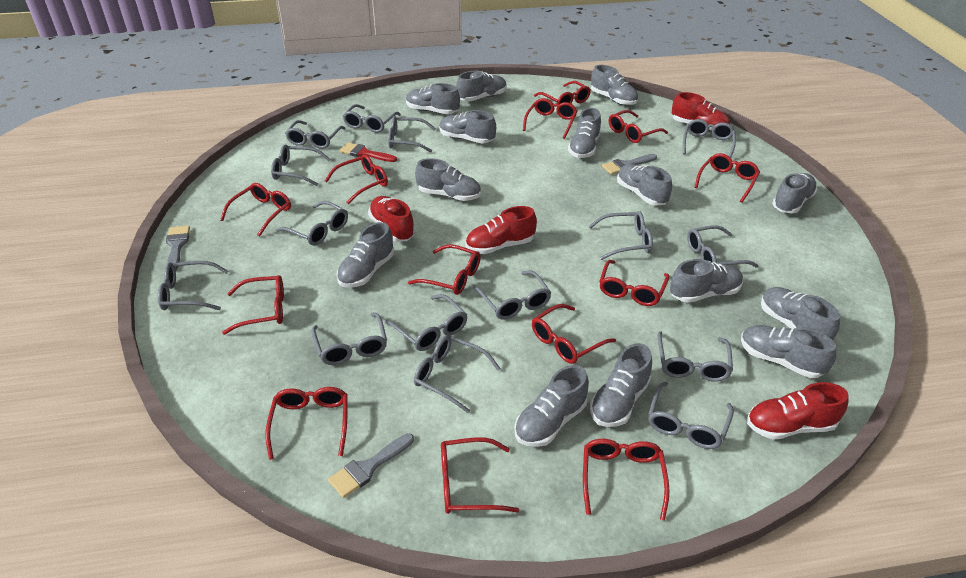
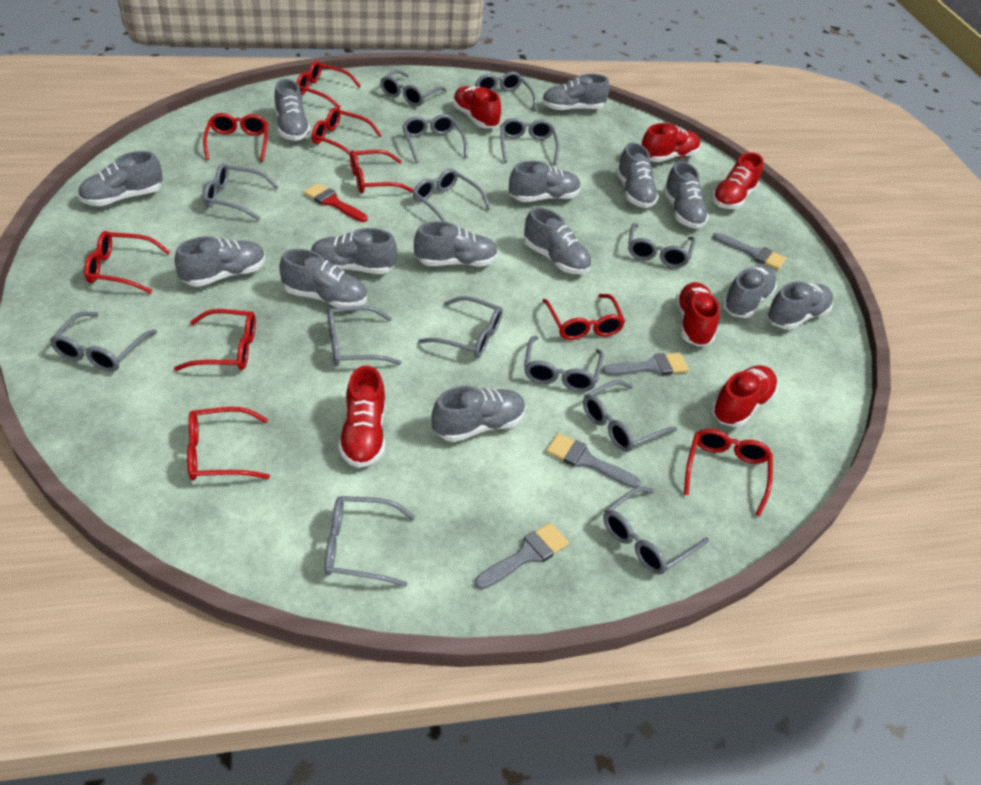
grey brush: [166,226,190,270] [328,433,414,498] [602,154,657,175] = 3 -> [475,523,569,589] [546,433,641,488] [602,353,689,375] [713,233,786,270] = 4
grey glasses: [158,261,229,310] [271,144,331,186] [276,201,348,246] [285,120,345,149] [311,313,387,365] [343,104,401,133] [384,294,468,351] [388,116,436,153] [414,335,501,414] [473,271,551,320] [589,211,653,260] [648,382,734,449] [658,331,733,382] [683,119,736,158] [687,225,759,268] = 15 -> [50,311,157,372] [203,163,279,221] [324,496,415,587] [327,306,402,366] [380,70,447,106] [402,114,468,163] [413,169,491,222] [418,296,503,358] [475,72,537,111] [500,118,559,165] [524,336,604,392] [583,380,678,452] [603,487,709,575] [628,223,696,268] = 14
red glasses: [220,183,291,237] [222,275,284,335] [266,387,348,460] [325,154,388,204] [408,244,481,295] [441,437,519,514] [523,98,577,139] [532,304,616,364] [534,81,591,105] [583,439,670,521] [599,260,669,306] [609,110,668,143] [694,153,760,203] = 13 -> [84,231,170,294] [174,309,256,371] [187,407,270,480] [203,113,268,162] [296,61,361,109] [312,107,382,160] [350,150,414,193] [542,294,625,340] [684,429,773,516] = 9
red shoe: [368,196,415,242] [466,206,537,254] [672,92,730,132] [747,382,849,440] = 4 -> [339,365,385,468] [452,86,501,128] [641,123,700,162] [676,282,720,347] [711,365,778,427] [712,152,763,209] = 6

